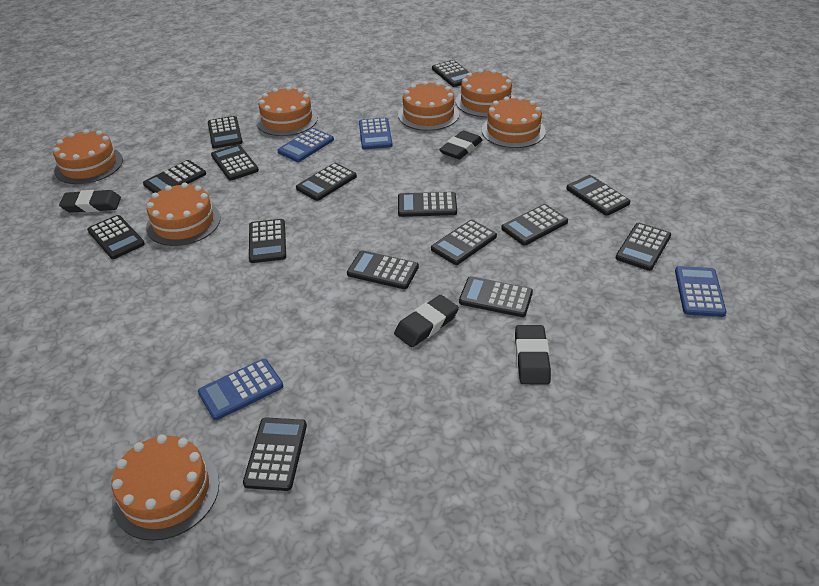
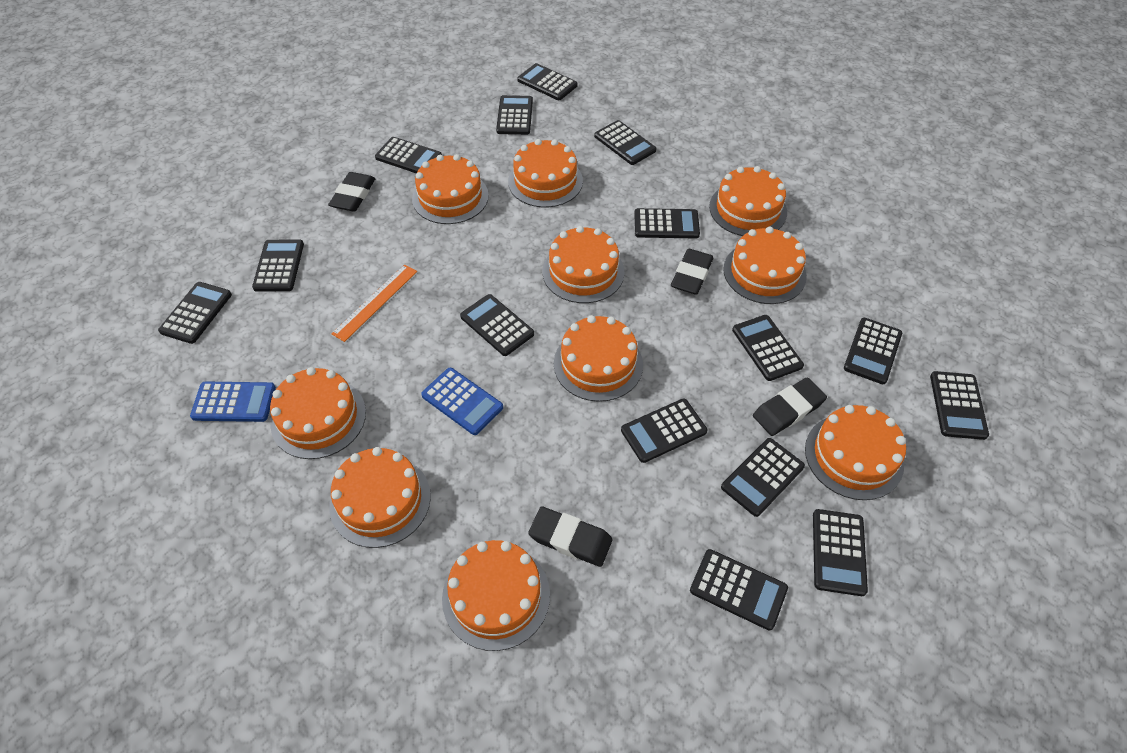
blue calculator: [198,359,283,420] [277,128,334,162] [359,118,393,149] [675,266,727,317] = 4 -> [190,382,276,422] [421,368,503,435] = 2
orange cake: [53,129,123,184] [112,434,219,541] [146,182,221,246] [256,86,318,136] [398,81,459,131] [456,69,515,117] [482,96,546,148] = 7 -> [270,367,366,459] [329,447,431,548] [412,154,489,224] [442,540,550,651] [508,139,583,207] [542,226,624,303] [554,315,643,402] [709,166,787,236] [723,227,807,304] [805,405,906,500] = 10
orange ruler: none = 0 -> [331,264,417,342] = 1

